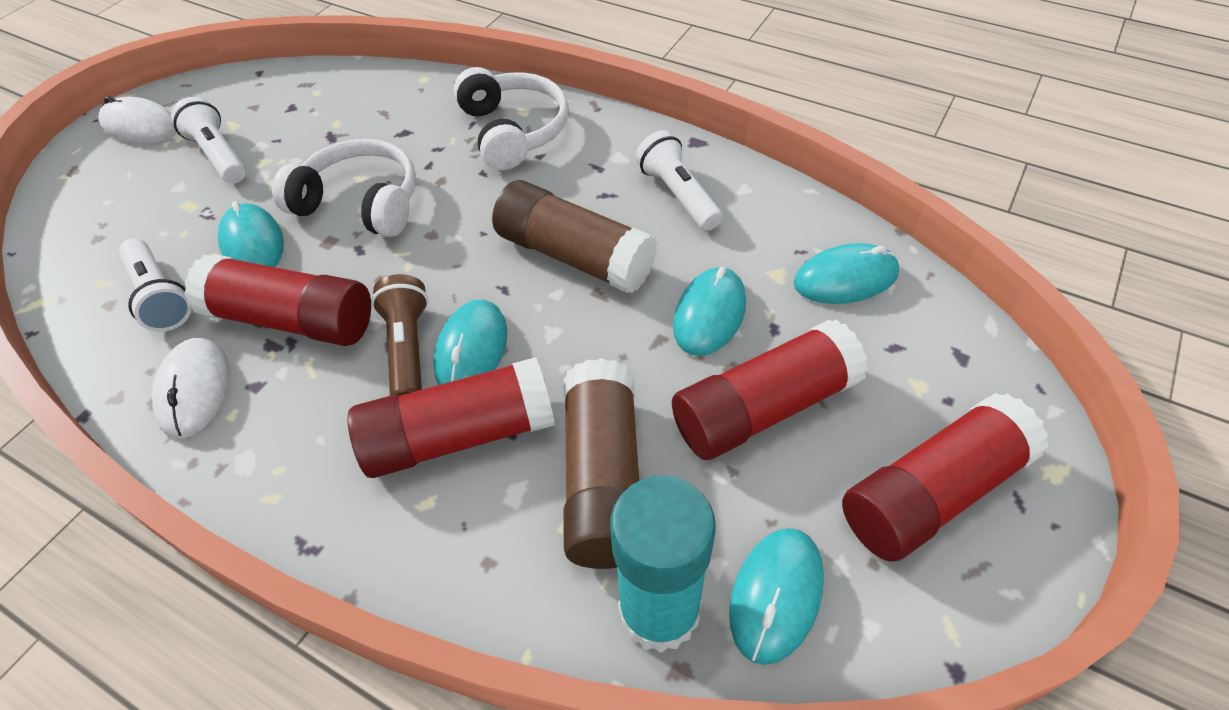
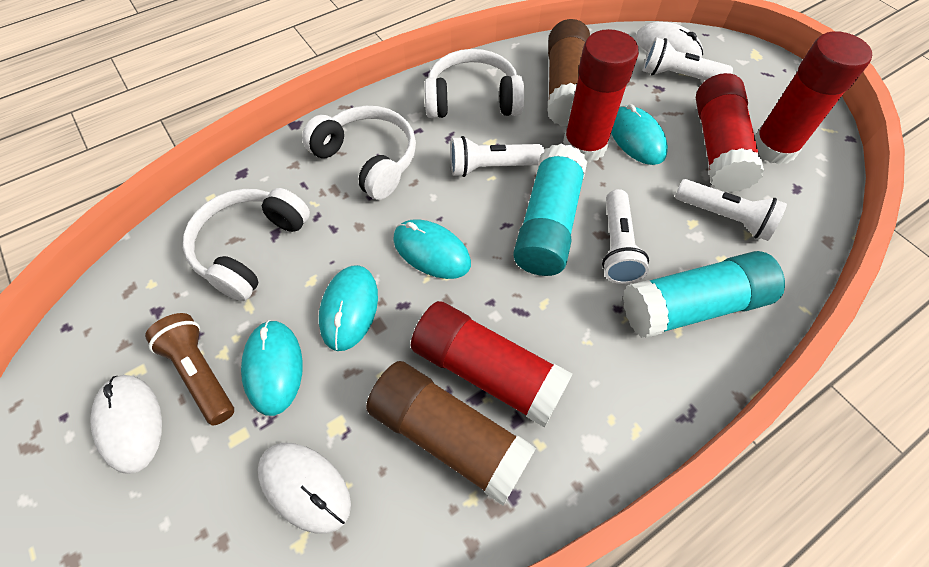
turquoise glue stick: [611,476,716,653] = 1 -> [513,144,587,276] [623,251,785,338] = 2
turquoise mouse: [218,201,284,267] [433,300,507,385] [673,267,746,356] [729,528,824,665] [794,243,899,304] = 5 -> [241,320,303,416] [319,265,378,351] [393,219,471,279] [611,104,668,165] = 4
white flashlight: [119,238,192,332] [171,97,246,183] [636,130,723,231] = 3 -> [450,136,544,177] [602,189,649,284] [643,37,733,81] [675,179,787,241] = 4
white headphones: [272,139,416,237] [454,67,569,170] = 2 -> [183,188,310,301] [302,106,416,200] [424,49,524,118] = 3
white mouse: [98,96,176,144] [152,338,229,438] = 2 -> [90,375,162,474] [258,443,351,533] [635,22,703,58] = 3

